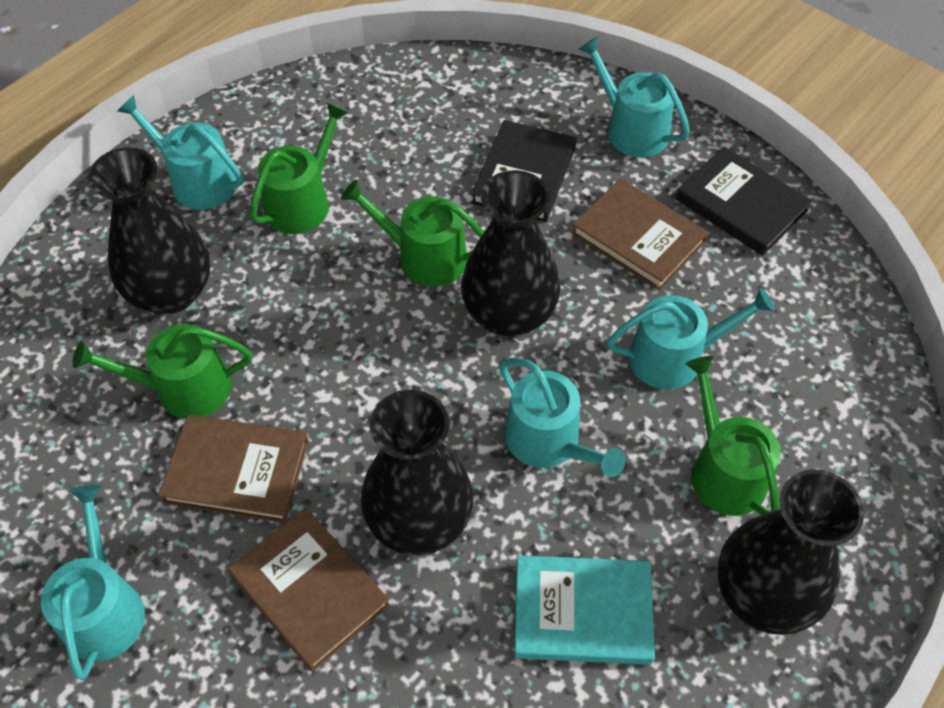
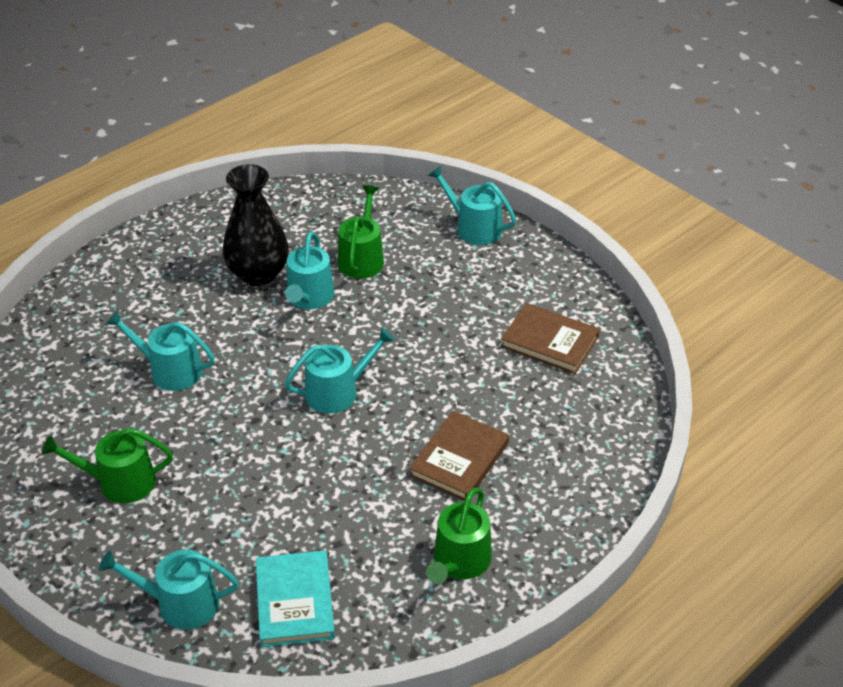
black book: [472,120,576,223] [676,147,812,256] = 2 -> none = 0
black vase: [88,147,210,314] [361,390,473,555] [461,170,561,337] [718,469,864,635] = 4 -> [223,164,289,286] = 1
brown book: [158,414,309,523] [228,507,390,672] [572,178,709,291] = 3 -> [409,411,509,501] [501,303,600,374] = 2
green watering can: [72,324,252,419] [250,103,349,234] [341,179,484,287] [686,356,781,516] = 4 -> [42,428,173,503] [338,185,384,279] [426,488,492,584] = 3

